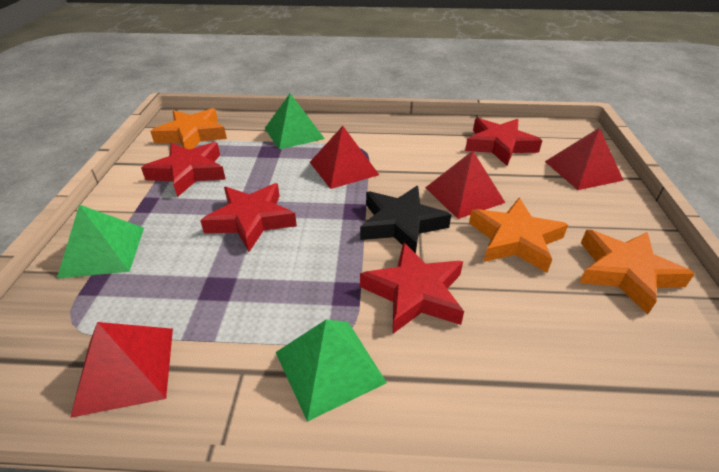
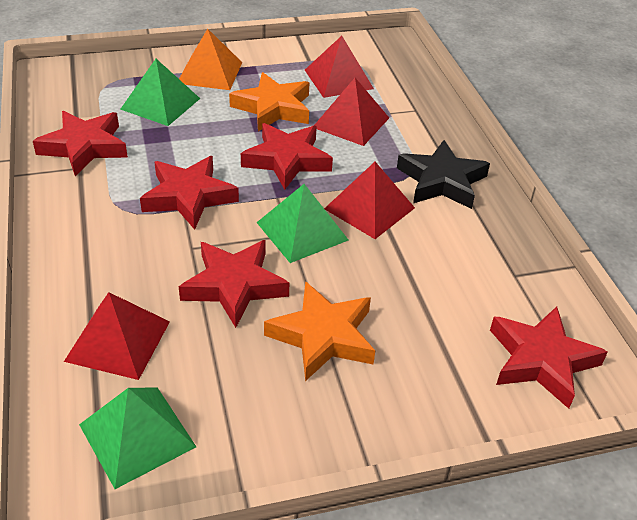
orange pyramid: none = 0 -> [179,29,242,90] = 1
orange star: [150,108,227,150] [469,198,568,273] [579,230,695,315] = 3 -> [229,72,309,132] [264,281,375,381] = 2
red star: [141,142,226,197] [200,183,297,252] [360,242,464,334] [465,118,543,166] = 4 -> [33,111,128,176] [140,156,239,230] [179,240,289,328] [241,123,333,190] [490,306,608,409] = 5

